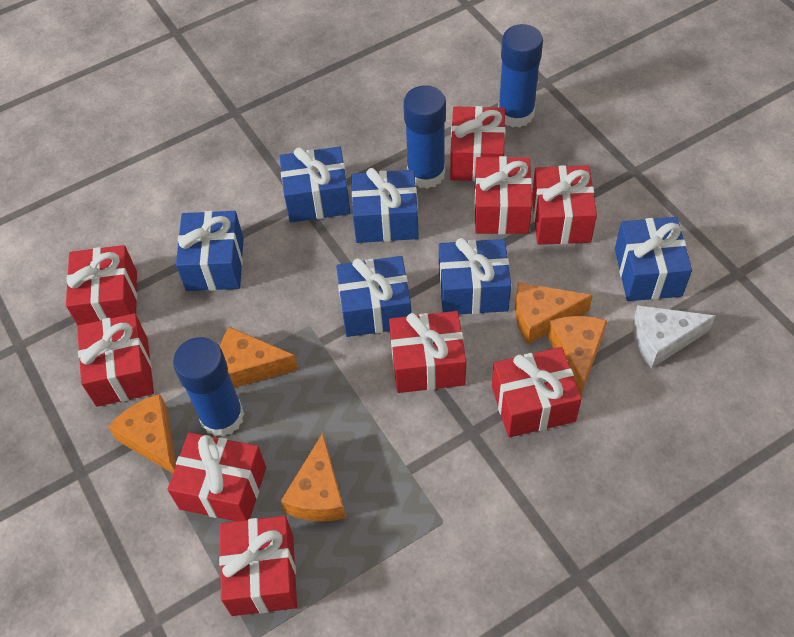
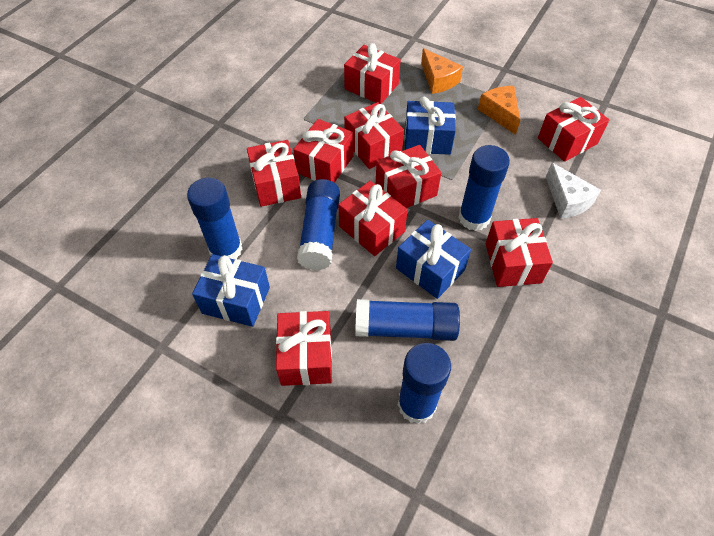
blue gift: [176,211,244,291] [279,146,351,223] [336,256,411,337] [351,168,419,243] [439,238,511,314] [615,217,692,301] = 6 -> [192,254,270,327] [396,220,471,299] [405,97,456,155] = 3
blue glue stick: [173,337,244,437] [403,85,446,189] [498,24,543,128] = 3 -> [187,178,243,259] [297,179,340,271] [355,299,460,341] [398,343,451,424] [458,145,510,231] = 5
orange cheese: [108,394,176,473] [220,327,298,388] [281,433,346,522] [515,282,593,344] [547,316,607,395] = 5 -> [421,48,463,94] [478,86,520,135] = 2

